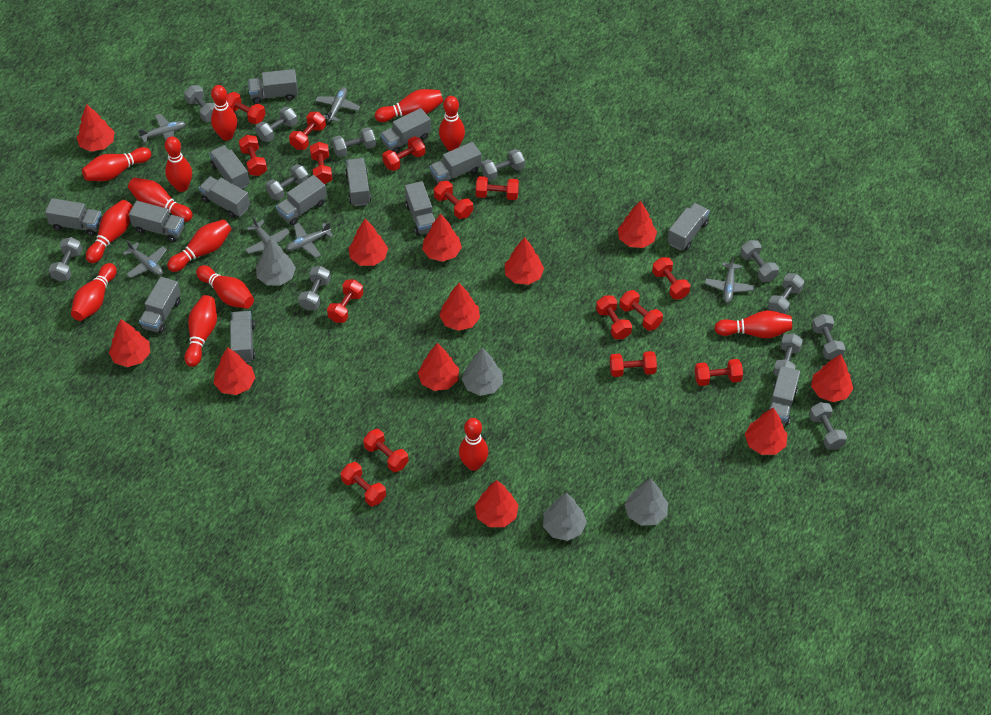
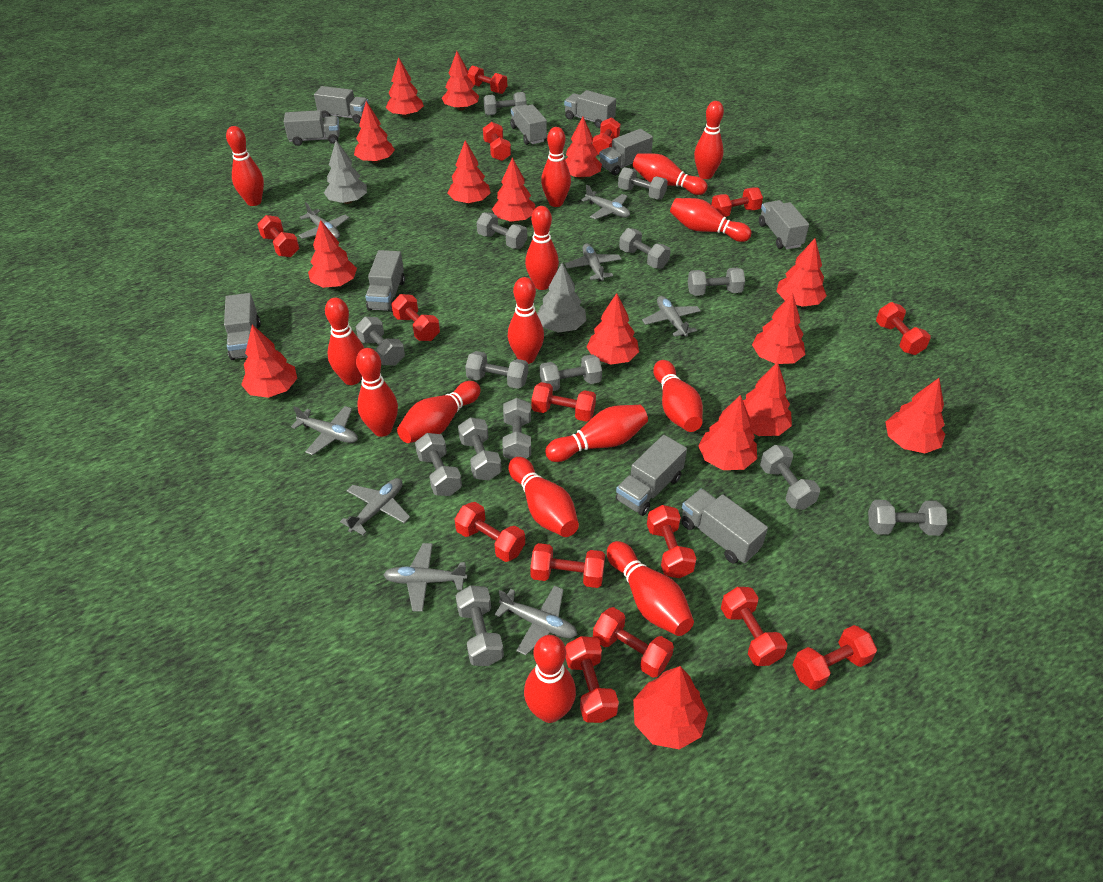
grey dumbbell: [49,237,82,282] [184,85,215,122] [255,107,298,142] [265,164,309,200] [299,266,331,311] [332,127,376,157] [481,149,525,181] [740,240,779,282] [768,273,804,314] [773,333,803,377] [809,402,847,450] [812,314,845,360] = 12 -> [356,317,405,365] [415,433,462,496] [456,585,504,666] [458,417,502,481] [465,351,528,389] [477,212,527,249] [484,92,526,115] [502,398,531,460] [540,354,602,391] [618,167,668,200] [619,228,671,269] [688,268,745,296] [760,445,820,510] [868,500,947,536] = 14
grey plane: [123,240,167,278] [138,114,186,143] [245,216,290,254] [286,222,333,258] [315,87,360,122] [705,256,754,303] = 6 -> [291,406,358,455] [298,202,349,239] [340,478,410,536] [383,543,467,612] [495,585,577,655] [565,244,621,281] [581,185,630,219] [642,296,701,337] = 8
grey tree: [256,238,296,286] [462,348,503,396] [543,493,587,541] [624,478,668,526] = 4 -> [324,140,367,204] [537,263,586,333] = 2
grey truck: [45,198,102,236] [129,201,184,242] [139,277,181,334] [199,176,250,218] [209,145,250,189] [230,311,255,363] [248,69,298,104] [276,175,327,226] [345,158,371,206] [380,108,431,154] [405,181,435,235] [430,142,481,183] [667,203,710,251] [769,366,800,426] = 14 -> [224,293,261,360] [284,110,340,146] [314,86,369,124] [365,250,405,312] [510,104,547,145] [564,90,616,128] [599,129,653,176] [616,435,687,516] [681,489,768,564] [759,200,809,249] = 10
red bowling pin: [71,263,117,321] [82,147,151,181] [86,200,133,263] [128,177,193,222] [165,136,192,192] [167,219,231,272] [184,295,217,367] [196,265,254,309] [211,85,237,141] [375,89,443,122] [439,96,465,151] [459,418,488,471] [714,310,792,338] = 13 -> [226,126,264,206] [325,298,364,385] [356,348,398,437] [397,381,481,443] [508,277,544,364] [508,457,579,537] [524,635,576,723] [525,206,559,290] [541,127,571,207] [545,405,648,462] [607,541,694,636] [632,153,708,195] [653,360,703,432] [670,198,752,242] [694,101,724,179] = 15
red tree: [76,104,114,152] [109,319,150,367] [214,347,255,395] [349,219,388,266] [418,343,459,391] [422,213,462,262] [439,283,480,331] [475,480,519,527] [505,237,544,285] [618,200,657,248] [745,407,787,455] [811,354,853,402] = 12 -> [241,325,297,398] [308,220,357,288] [354,101,395,163] [386,57,424,118] [442,51,479,111] [448,140,491,204] [492,157,535,222] [565,116,602,179] [586,293,639,365] [633,666,708,750] [698,395,757,470] [743,362,792,436] [752,293,806,364] [776,238,827,307] [885,378,945,453] = 15

